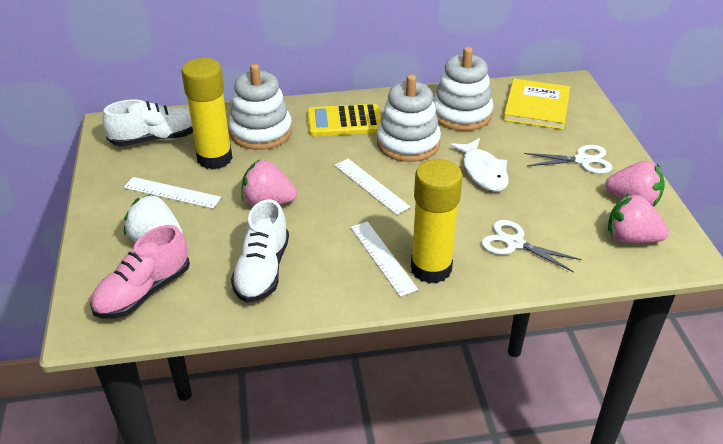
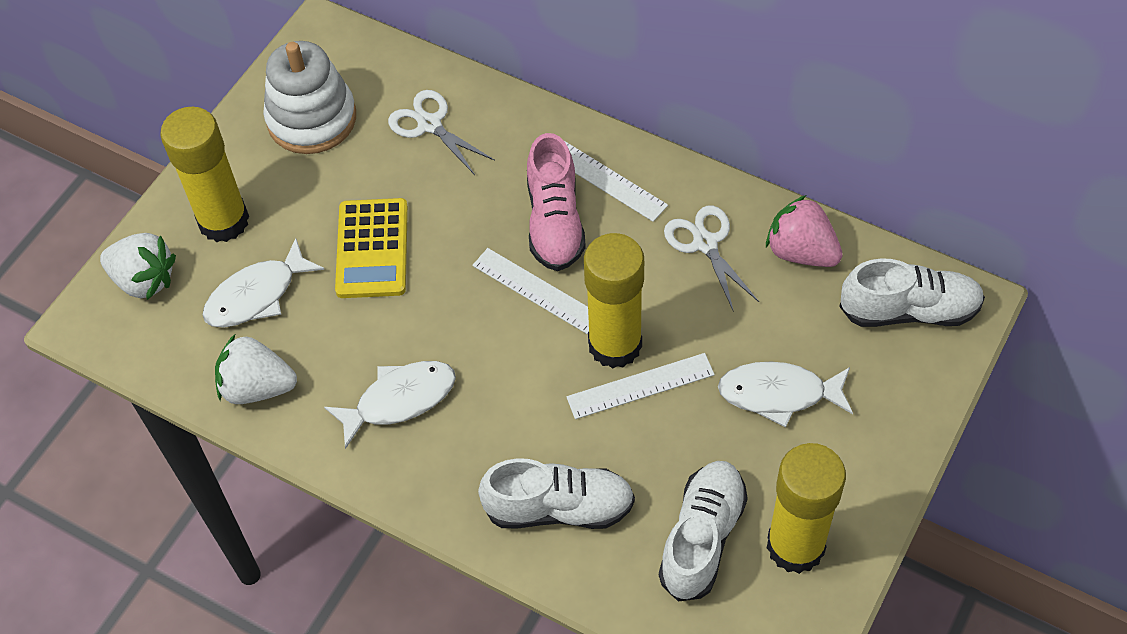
pink strawberry: [242,159,297,206] [606,161,665,206] [608,193,669,243] = 3 -> [766,195,843,267] = 1
white fish: [450,138,509,192] = 1 -> [202,238,324,327] [324,361,456,449] [718,362,853,427] = 3
white shoe: [102,99,193,146] [231,199,289,303] = 2 -> [478,458,635,529] [659,461,748,602] [839,258,985,327] = 3
white stacking toy: [229,64,292,150] [377,74,441,162] [433,47,493,131] = 3 -> [263,41,356,154] = 1
white strawberry: [124,194,183,242] = 1 -> [100,233,176,300] [215,334,297,404] = 2
yellow book: [503,79,570,130] = 1 -> none = 0
yellow glue stick: [181,58,233,169] [411,159,463,284] = 2 -> [160,107,249,242] [584,233,644,368] [767,443,846,574] = 3

